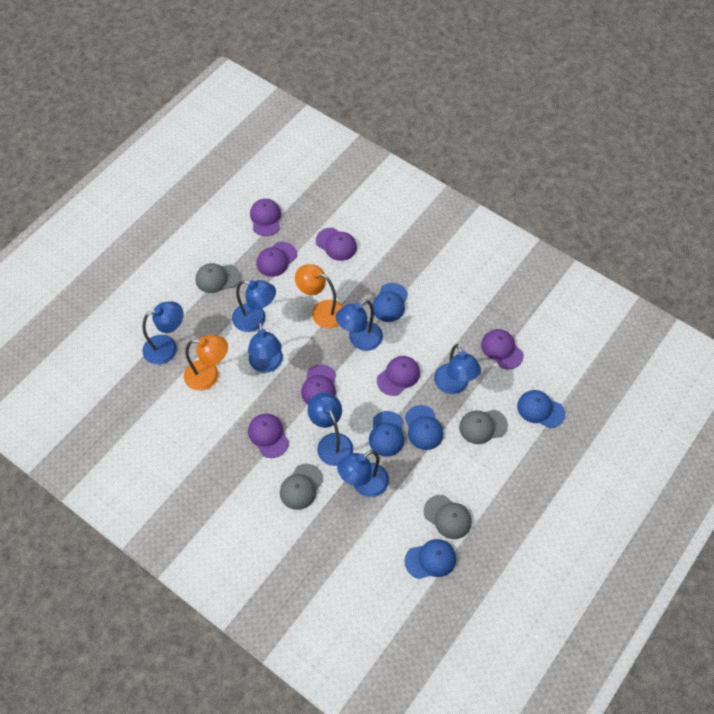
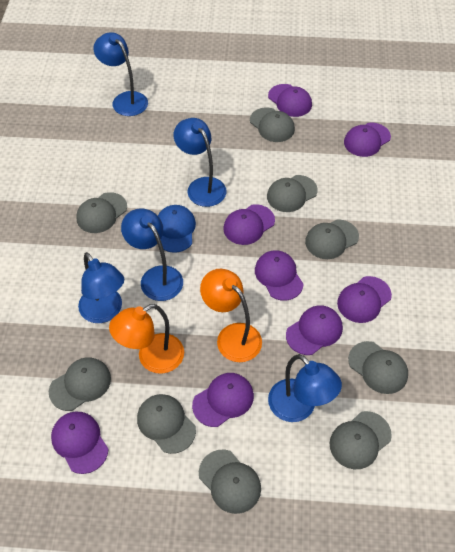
blue cap: [369,411,404,457] [372,283,408,322] [404,539,456,579] [405,405,444,450] [517,390,565,428] = 5 -> [158,205,196,253] = 1
blue lamp: [142,302,183,365] [232,280,276,332] [248,322,283,373] [308,393,353,466] [336,299,383,351] [337,450,389,497] [434,344,481,394] = 7 -> [78,252,124,323] [93,32,148,116] [121,209,183,301] [174,118,226,207] [268,354,342,422] = 5
grey cap: [196,263,240,293] [280,463,323,510] [424,495,472,539] [459,410,508,444] = 4 -> [49,357,111,411] [76,192,127,233] [137,394,196,454] [199,449,261,514] [250,108,295,142] [267,175,318,212] [305,219,359,259] [329,411,392,469] [348,341,408,394] = 9
purple cap: [248,414,289,458] [250,199,281,236] [256,242,297,277] [301,364,336,404] [316,228,357,261] [377,356,420,396] [481,329,524,369] = 7 -> [51,412,108,474] [192,373,254,427] [223,204,275,245] [255,250,304,301] [268,84,312,117] [286,305,343,355] [337,276,392,323] [344,122,391,157] = 8

